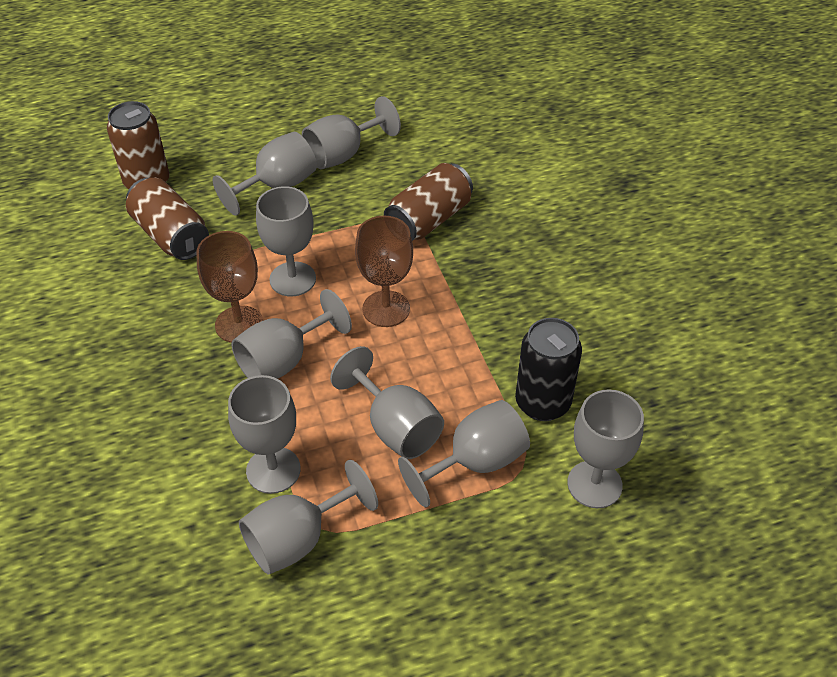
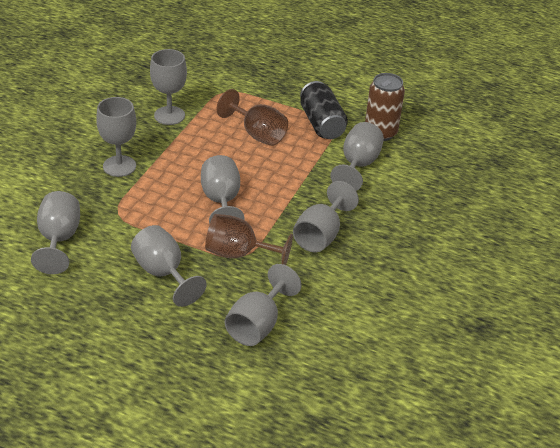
brown can: [107,101,170,189] [126,178,209,260] [384,163,473,241] = 3 -> [365,73,405,141] = 1
grey goblet: [213,132,317,216] [228,375,301,494] [232,289,352,379] [239,460,378,575] [256,186,316,296] [302,96,401,169] [330,346,444,459] [398,400,530,508] [567,389,644,508] = 9 -> [31,191,80,274] [96,97,136,177] [131,225,207,307] [150,49,187,125] [201,155,245,224] [225,264,302,346] [293,181,359,252] [330,122,384,191] = 8

